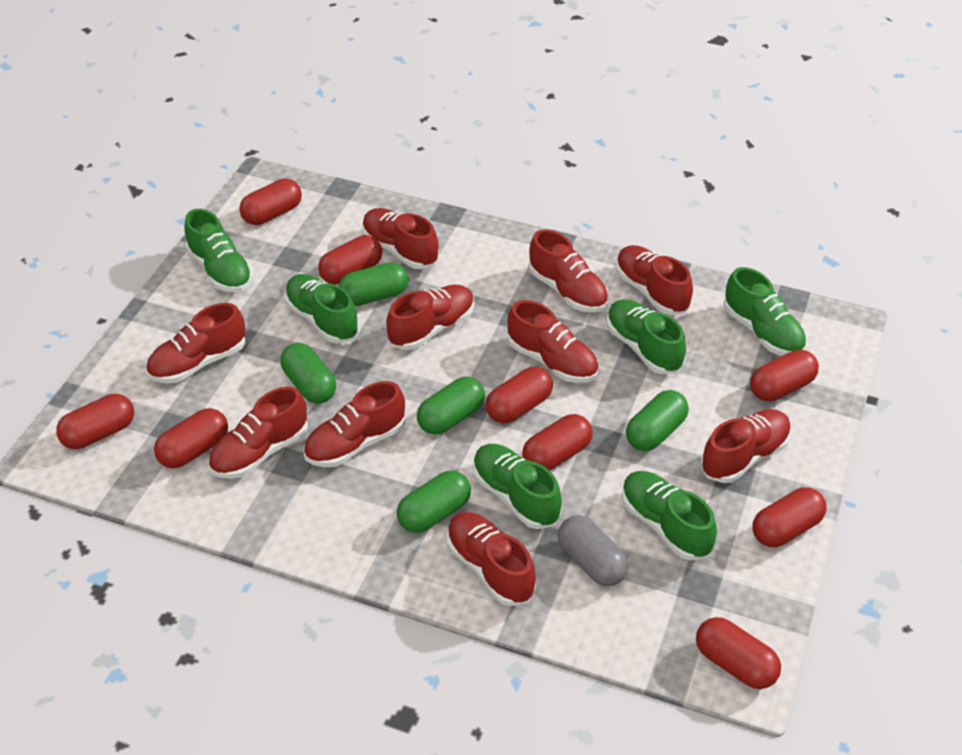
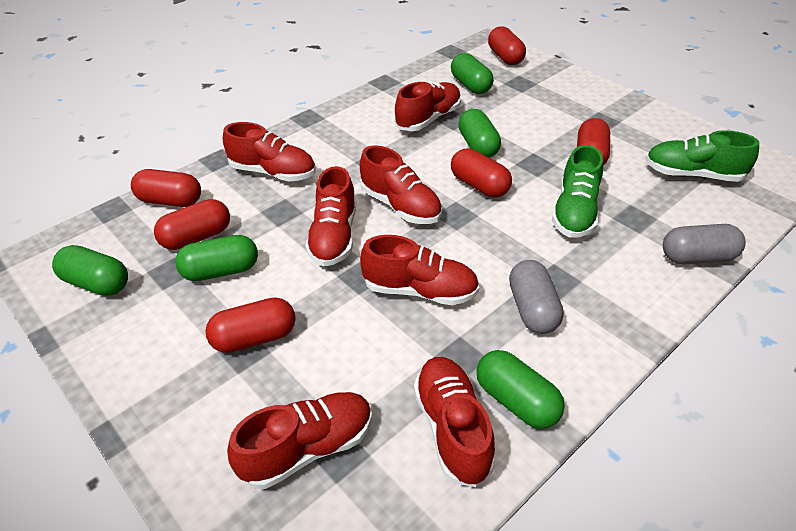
green shoe: [184,209,253,293] [285,274,359,343] [473,444,562,529] [606,299,686,374] [621,471,717,561] [724,267,807,356] = 6 -> [552,145,603,238] [645,130,759,182] = 2
grey capsule: [558,515,628,586] = 1 -> [509,260,564,334] [663,224,746,264] = 2
red capsule: [56,394,134,449] [154,408,228,468] [239,178,302,225] [318,235,382,284] [486,367,553,423] [522,414,593,471] [696,617,781,689] [750,350,819,402] [752,487,826,547] = 9 -> [131,169,201,207] [154,199,230,250] [205,297,296,353] [451,148,512,197] [488,26,526,65] [577,118,610,165] = 6
red shoe: [146,303,246,383] [208,386,308,479] [303,381,405,467] [362,208,439,269] [386,285,474,350] [447,512,536,606] [508,300,598,383] [529,230,609,313] [616,245,693,315] [700,409,791,483] = 10 -> [223,122,316,181] [227,392,372,489] [305,166,356,267] [360,145,442,224] [360,235,479,305] [395,81,461,131] [414,357,496,487] = 7

